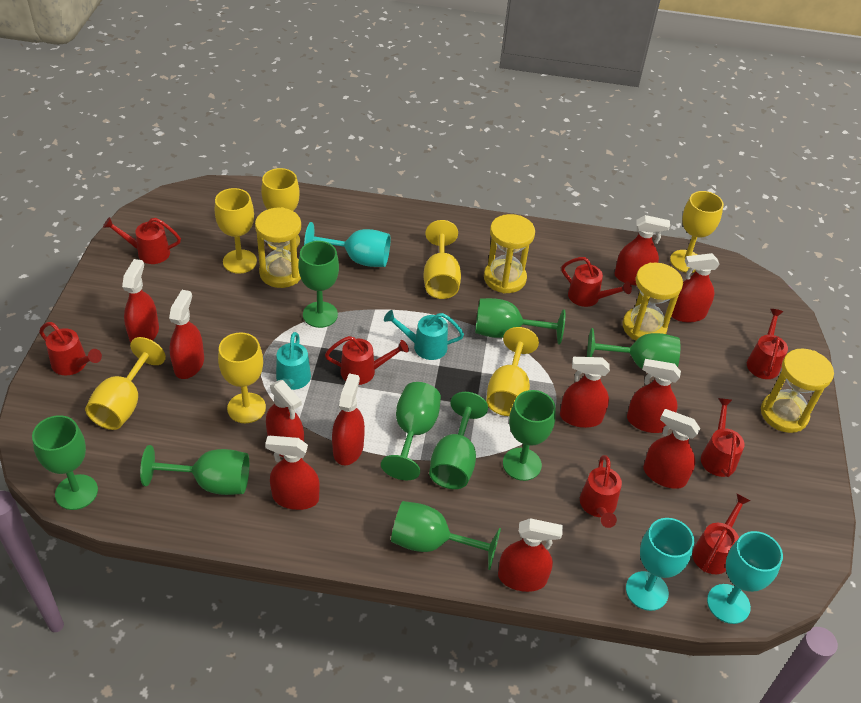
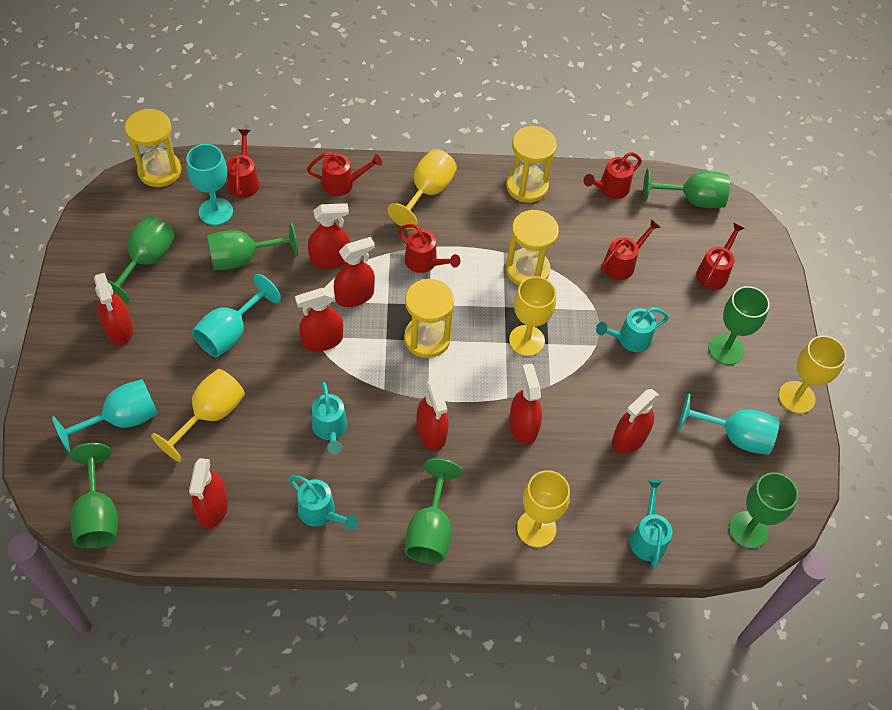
green goblet: [32,415,98,510] [140,445,249,495] [298,241,339,328] [381,382,441,480] [391,501,501,570] [429,392,488,489] [475,298,566,345] [503,390,556,481] [587,328,680,369] = 9 -> [70,443,118,549] [107,216,175,303] [207,222,298,270] [405,458,462,564] [643,168,730,208] [709,286,770,365] [729,472,798,549] = 7
red spray bottle: [122,259,159,343] [169,290,204,379] [265,436,320,510] [266,380,304,457] [332,373,365,465] [498,518,563,592] [560,357,610,428] [614,215,670,285] [627,359,681,433] [643,409,700,489] [671,253,720,322] = 11 -> [94,273,133,345] [189,458,228,529] [295,288,343,352] [308,203,350,269] [334,237,375,307] [417,380,449,450] [509,364,542,444] [612,389,659,454] = 8
red watering can: [39,322,102,375] [103,217,181,264] [325,336,409,385] [561,257,632,307] [580,455,622,528] [692,493,750,574] [701,398,745,477] [747,309,788,379] = 8 -> [226,129,259,198] [307,152,382,196] [398,224,460,273] [583,152,642,199] [601,219,660,280] [696,223,745,290] = 6
turquoise goblet: [304,222,390,267] [626,518,694,611] [707,531,783,624] = 3 -> [52,379,158,453] [187,144,233,225] [192,274,281,357] [678,393,780,455] = 4
turquoise watering can: [276,332,311,390] [384,310,464,360] = 2 -> [288,475,358,530] [312,382,347,454] [596,307,669,352] [630,479,673,568] = 4
yellow goblet: [85,337,166,430] [215,188,257,274] [218,332,266,423] [261,168,300,251] [423,220,461,299] [486,327,539,416] [670,191,724,273] = 7 -> [151,369,245,462] [387,149,457,229] [509,276,556,356] [517,470,570,547] [779,336,846,413] = 5

